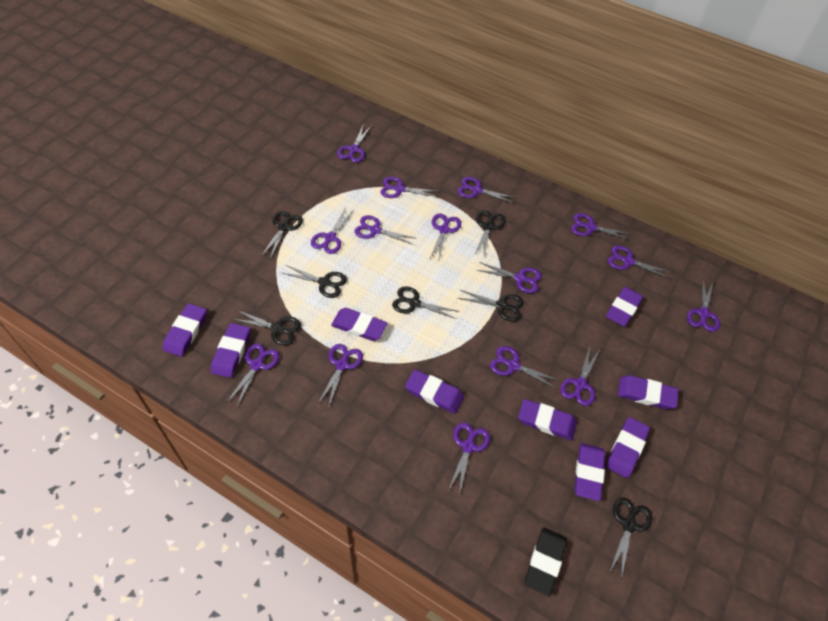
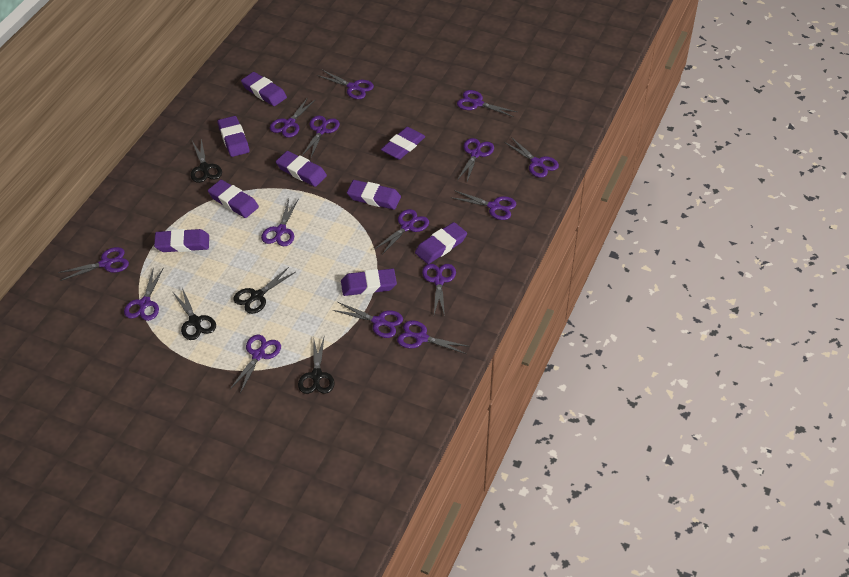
black eraser: [525,527,567,596] = 1 -> none = 0
black scissors: [233,310,301,345] [261,211,303,259] [282,265,347,298] [392,286,460,319] [458,290,524,321] [475,210,506,255] [609,497,652,579] = 7 -> [172,288,216,340] [191,139,222,183] [233,267,295,314] [298,336,335,394] = 4

